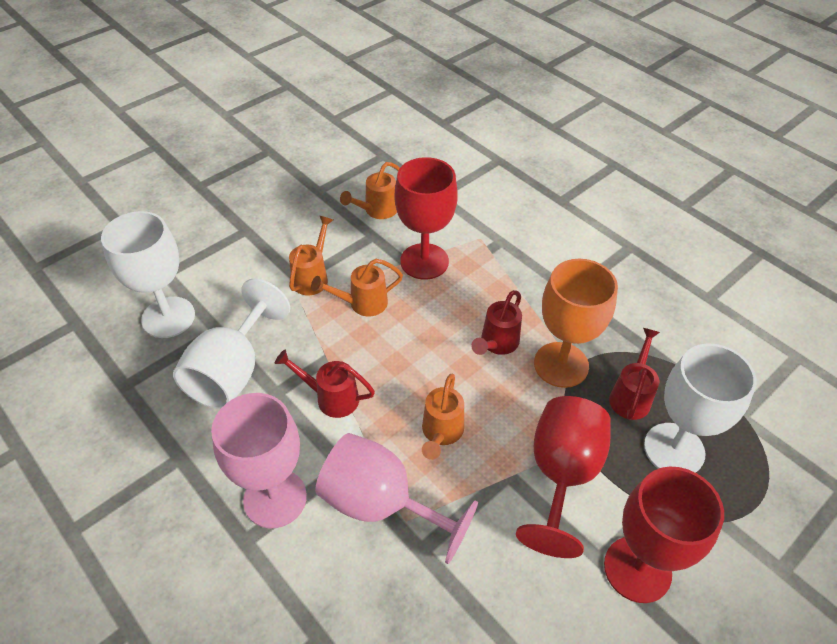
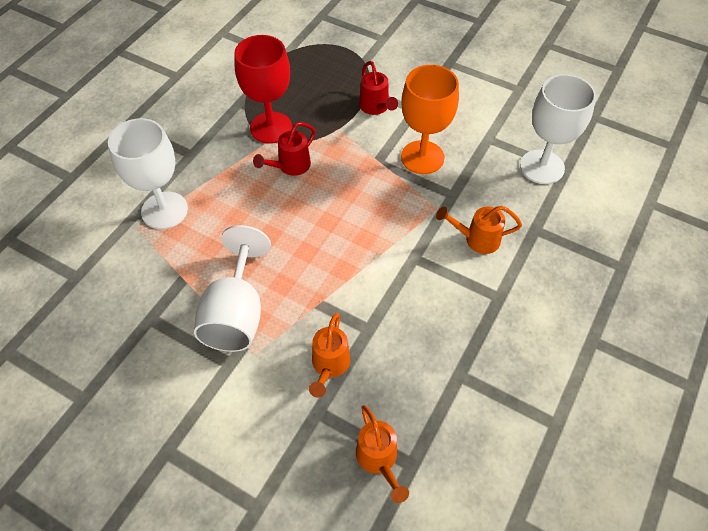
orange watering can: [289,216,333,296] [311,259,403,317] [340,162,400,219] [422,374,464,460] = 4 -> [309,313,350,398] [356,405,409,503] [436,206,522,254] = 3
pink goblet: [211,393,307,529] [315,433,478,564] = 2 -> none = 0
red goblet: [395,157,458,280] [516,396,611,558] [604,466,724,603] = 3 -> [235,35,292,144] = 1
red watering can: [275,350,375,418] [471,290,522,355] [609,328,660,420] = 3 -> [253,122,316,176] [359,61,398,115] = 2

